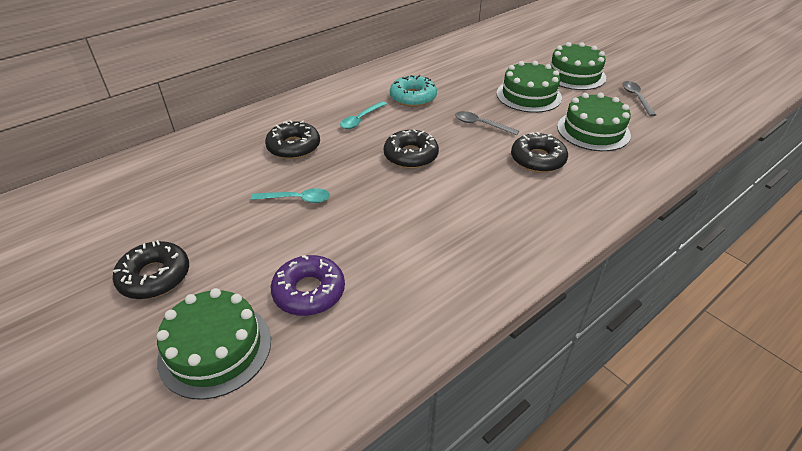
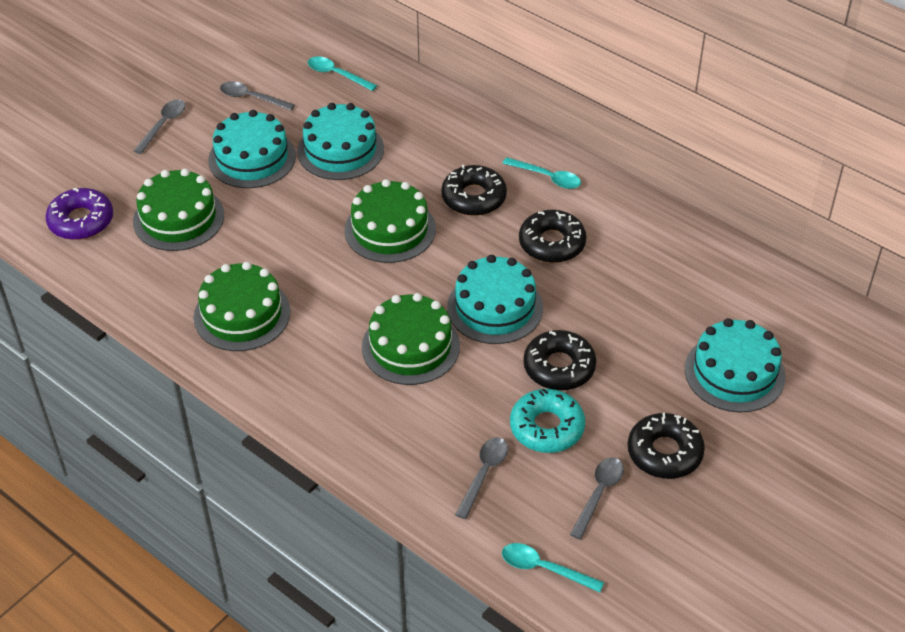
grey spoon: [455,111,519,135] [622,81,656,116] = 2 -> [134,100,186,154] [220,81,295,110] [455,437,508,519] [570,457,624,540] = 4
turquoise cake: none = 0 -> [208,110,296,188] [297,103,384,180] [447,255,543,344] [685,318,785,413] = 4
turquoise spoon: [251,188,330,203] [340,101,387,129] = 2 -> [308,56,377,91] [502,157,581,189] [502,543,604,593] = 3

